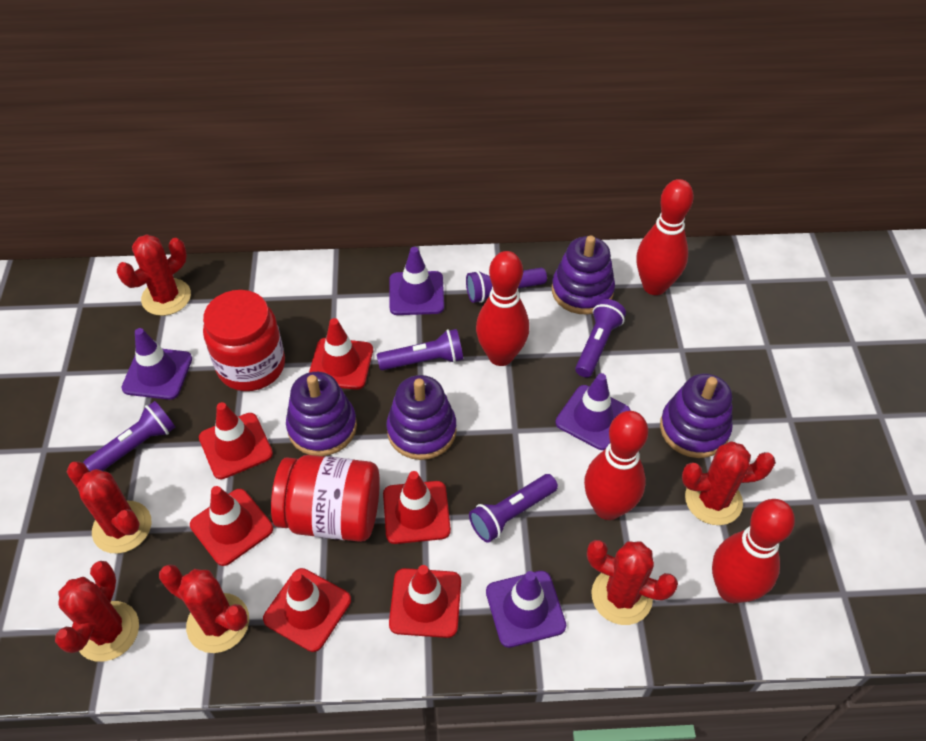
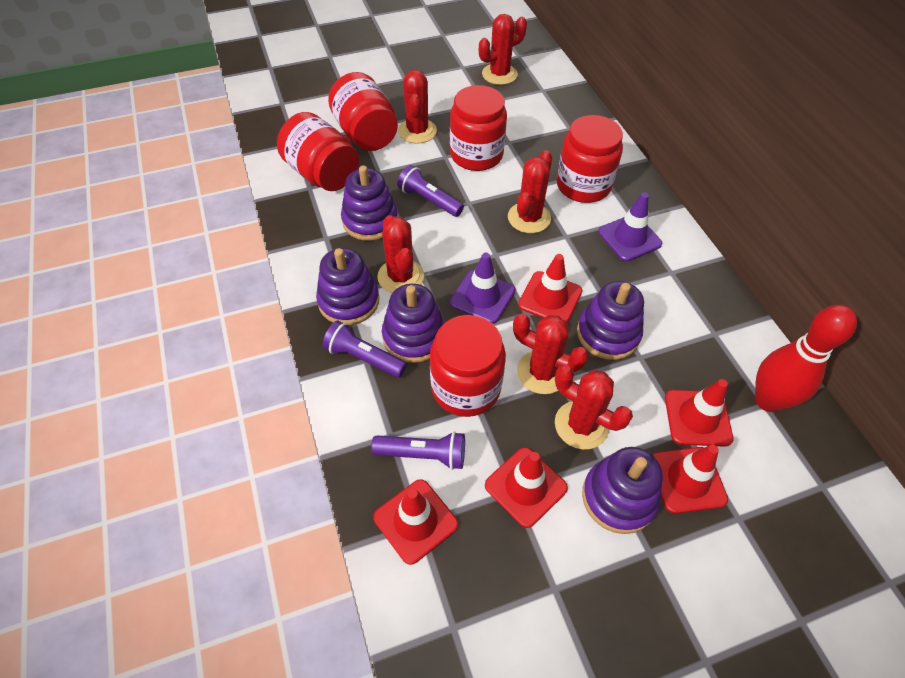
purple flashlight: [83,401,175,471] [377,329,463,370] [466,268,547,303] [469,474,558,543] [575,299,626,377] = 5 -> [323,320,407,378] [371,431,465,470] [397,165,464,217] = 3
purple stacking toy: [286,372,357,456] [387,375,457,460] [552,235,615,314] [660,373,733,458] = 4 -> [316,248,379,325] [341,165,398,241] [382,284,445,363] [577,281,644,360] [582,447,663,534] = 5
purple traffic cone: [121,328,192,400] [389,247,444,315] [486,571,566,648] [556,373,631,450] = 4 -> [450,253,515,324] [598,193,662,262] = 2
red bowling pin: [476,251,529,366] [584,411,648,520] [637,179,694,295] [712,499,795,603] = 4 -> [755,305,857,412] = 1
red jar: [203,290,285,391] [271,455,380,542] = 2 -> [277,112,359,191] [328,72,398,151] [430,315,506,417] [450,85,507,171] [557,115,623,203] = 5
red traffic cone: [190,486,273,566] [199,402,273,479] [263,568,351,652] [309,318,373,390] [383,471,451,544] [389,565,461,638] = 6 -> [373,479,458,565] [485,447,568,528] [518,254,582,323] [653,445,728,514] [665,379,733,447] = 5

